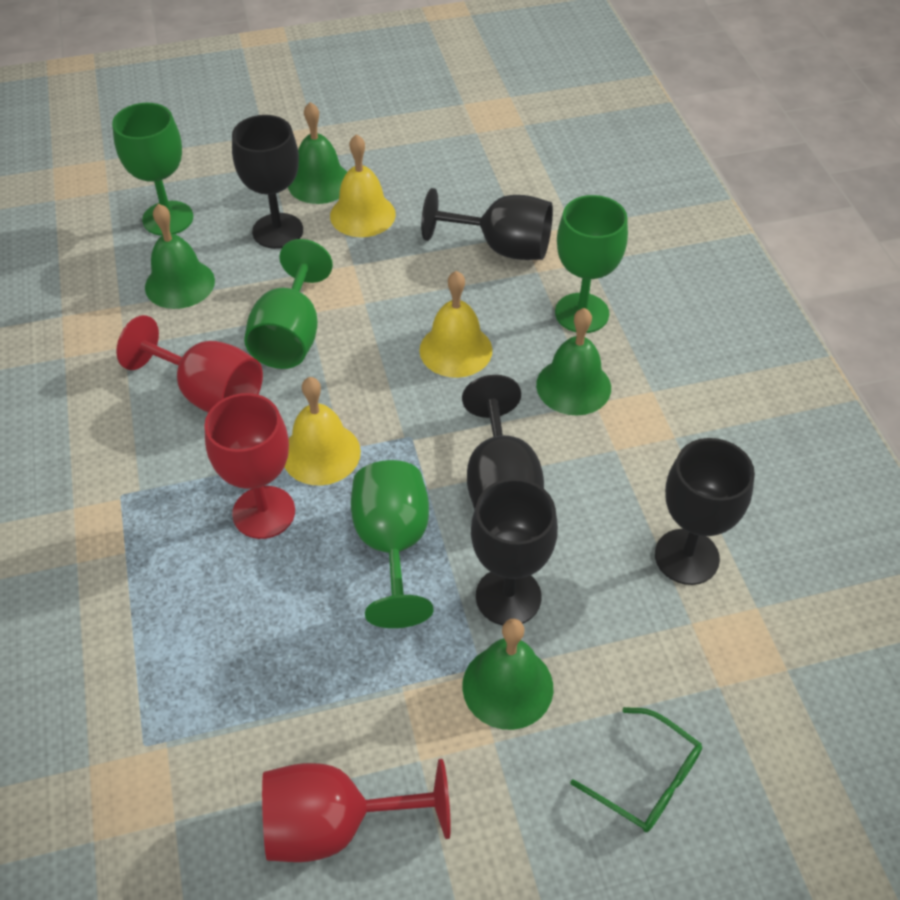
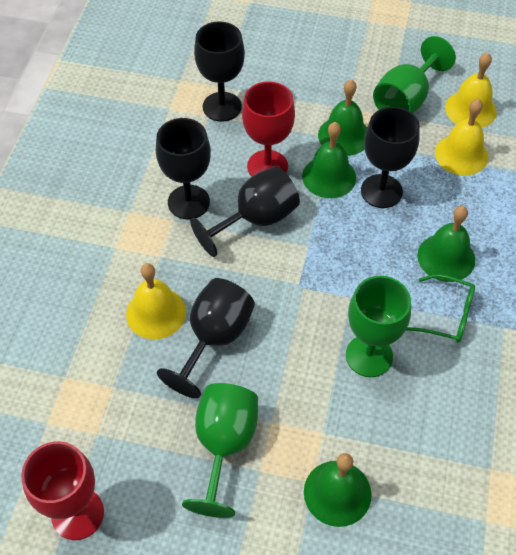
green goblet: [112,103,193,236] [244,239,333,369] [351,460,433,628] [555,195,628,333] = 4 -> [182,383,258,518] [346,275,411,377] [373,36,456,113] = 3
red goblet: [116,315,263,412] [204,393,295,539] [262,759,451,862] = 3 -> [21,441,104,540] [242,81,295,176] = 2

